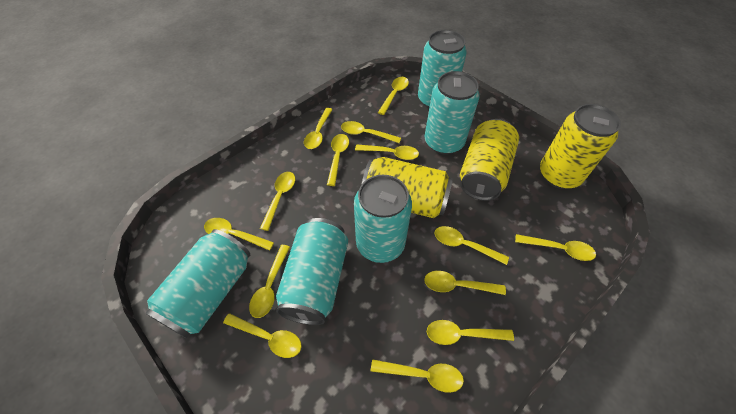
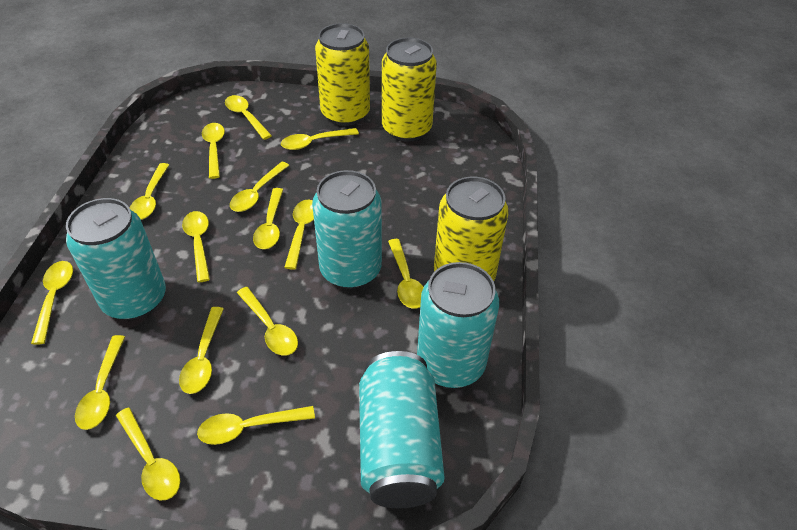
turquoise can: [145,229,250,338] [276,218,348,325] [354,175,412,263] [418,30,467,108] [425,71,480,154] = 5 -> [66,198,166,320] [312,170,382,289] [359,351,445,508] [417,262,499,388] = 4
yellow spoon: [204,218,274,251] [223,313,302,358] [249,245,290,318] [260,172,295,231] [304,108,333,149] [327,134,349,186] [341,121,401,143] [355,144,419,160] [371,359,464,393] [378,77,409,115] [424,271,506,295] [427,320,514,345] [435,226,509,265] [515,234,596,261] = 14 -> [31,261,73,345] [75,335,125,430] [116,408,180,500] [130,163,169,220] [179,307,224,394] [182,211,210,282] [197,406,315,445] [202,123,225,179] [225,95,272,140] [230,162,290,212] [237,287,298,356] [253,188,283,249] [281,128,359,150] [284,200,314,270] [388,239,424,309] = 15

